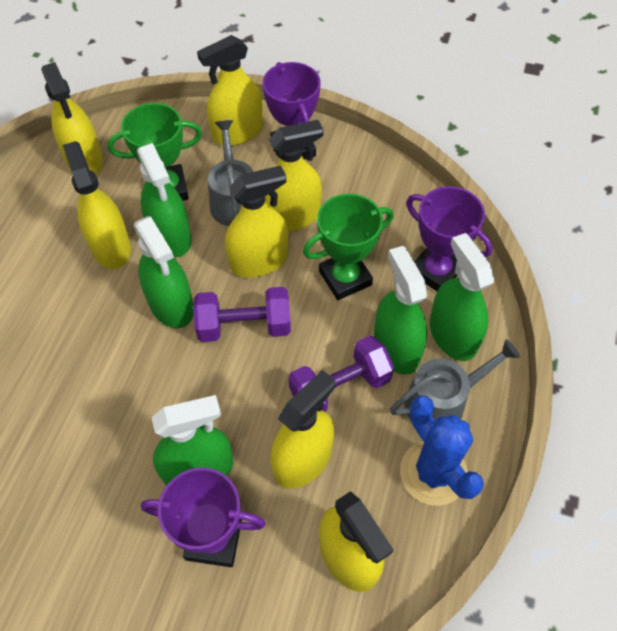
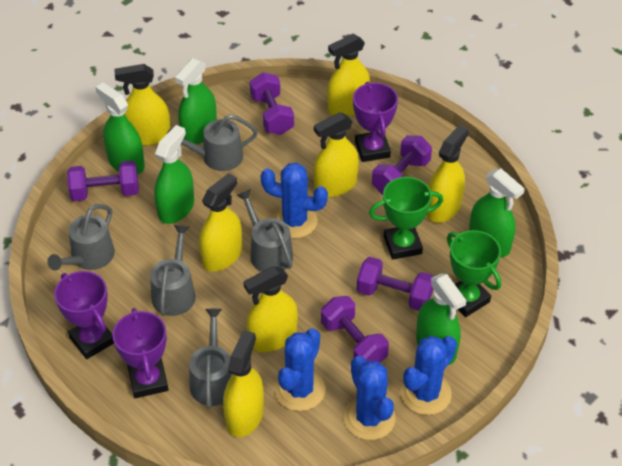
blue cactus: [400,395,484,506] = 1 -> [261,163,328,238] [275,328,325,411] [344,356,396,440] [401,336,457,415] = 4
grey watering can: [208,120,254,226] [390,339,520,421] = 2 -> [47,204,115,271] [150,225,196,316] [166,115,258,171] [189,309,233,408] [236,189,293,272] = 5
purple dumbbell: [193,287,291,342] [289,336,394,412] = 2 -> [67,161,139,201] [250,72,294,135] [321,296,389,363] [357,257,434,311] [372,135,432,195] = 5

